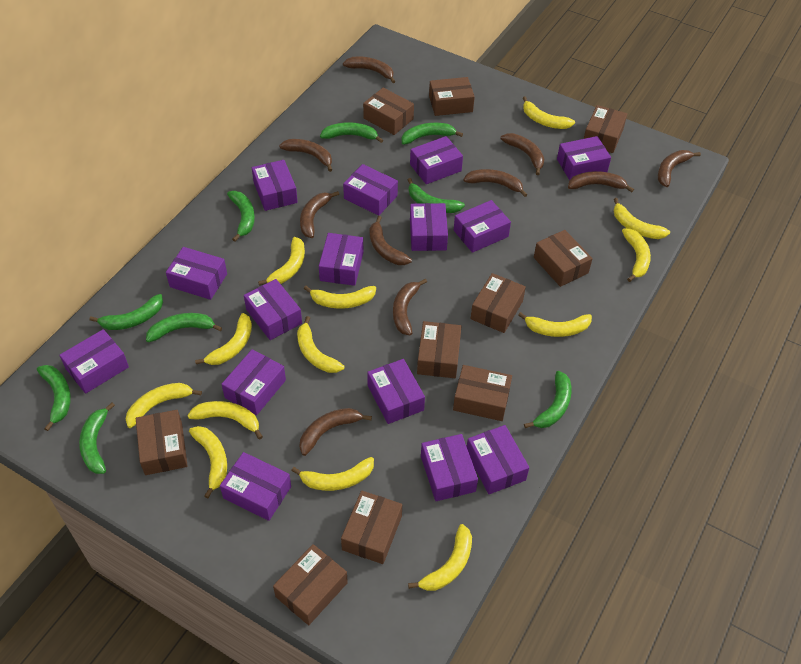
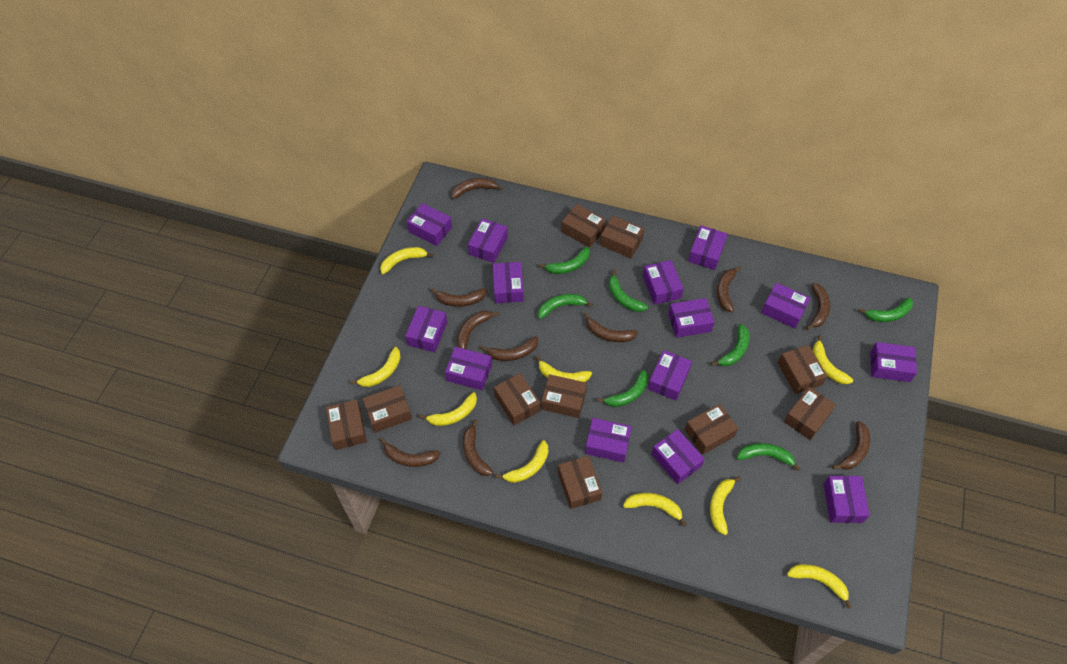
green banana: [37,365,71,431] [79,402,115,474] [89,294,163,330] [146,313,222,342] [227,191,255,242] [320,122,383,143] [402,123,463,145] [408,178,465,213] [524,371,572,428] = 9 -> [538,294,593,319] [539,246,590,274] [597,370,648,407] [609,269,648,312] [711,324,750,366] [737,443,800,471] [859,297,913,322] = 7
purple box: [59,329,129,394] [166,247,227,300] [220,452,291,521] [221,349,286,415] [244,279,302,340] [252,160,298,211] [319,233,363,286] [343,164,398,216] [367,359,425,424] [410,136,463,184] [410,203,448,251] [421,434,478,501] [454,200,511,253] [467,425,529,494] [557,136,611,180] = 15 -> [405,306,447,352] [407,203,452,246] [445,347,492,390] [468,219,508,263] [493,262,524,303] [585,418,632,463] [643,260,684,305] [648,350,692,401] [652,429,705,484] [668,298,715,338] [688,225,727,270] [761,283,810,328] [824,476,870,523] [870,342,917,382] = 14
yellow banana: [126,383,202,428] [187,401,263,440] [189,426,227,498] [195,313,252,365] [258,237,305,286] [291,457,374,491] [297,316,344,373] [304,286,376,309] [408,524,472,591] [518,312,592,337] [523,96,575,129] [614,198,670,239] [622,229,651,282] = 13 -> [350,347,401,387] [380,247,433,274] [420,392,477,426] [496,440,549,483] [535,356,592,382] [623,493,687,527] [710,476,741,535] [787,564,852,609] [813,335,853,384] = 9

